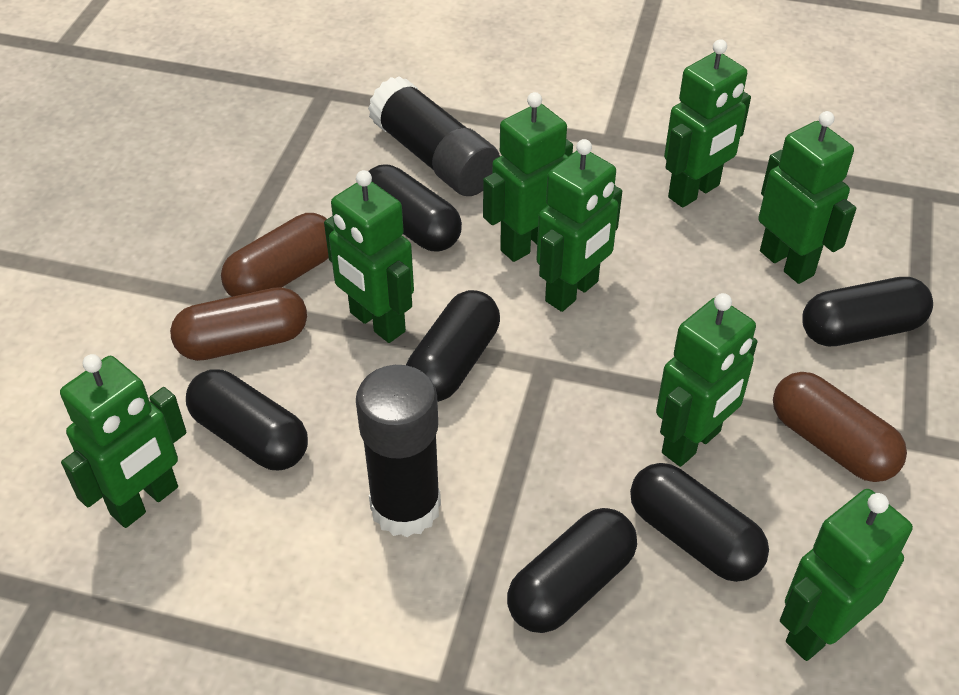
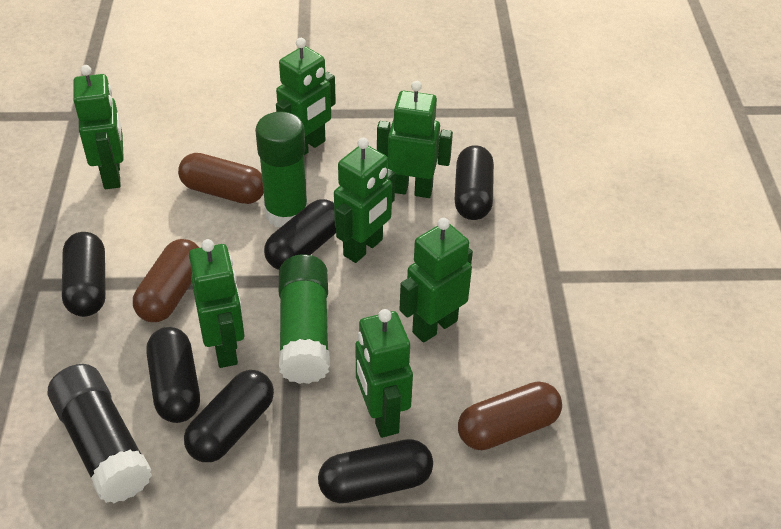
black glue stick: [356,365,441,537] [368,76,500,196] = 2 -> [47,364,152,503] = 1
green glue stick: none = 0 -> [255,112,308,227] [279,254,330,384] = 2
green robot: [60,354,186,528] [324,170,414,343] [483,92,573,262] [536,139,622,312] [656,293,757,467] [664,39,751,208] [758,111,856,284] [780,489,913,661] = 8 -> [73,65,124,189] [189,239,245,368] [276,38,336,155] [334,138,395,263] [355,309,413,438] [377,81,453,198] [399,218,473,343] = 7

